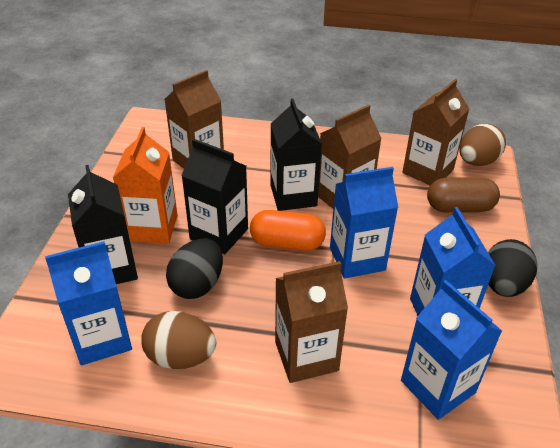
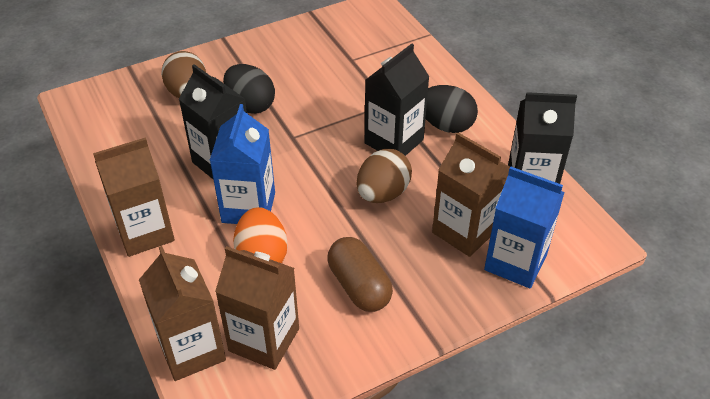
blue carton: [45,241,132,365] [330,167,398,278] [401,280,502,420] [410,207,496,316] = 4 -> [210,104,275,224] [484,166,565,288] = 2
orange capsule: [250,210,326,251] = 1 -> none = 0
orange carton: [113,127,177,244] = 1 -> none = 0
orange egg: none = 0 -> [233,207,288,263] = 1

